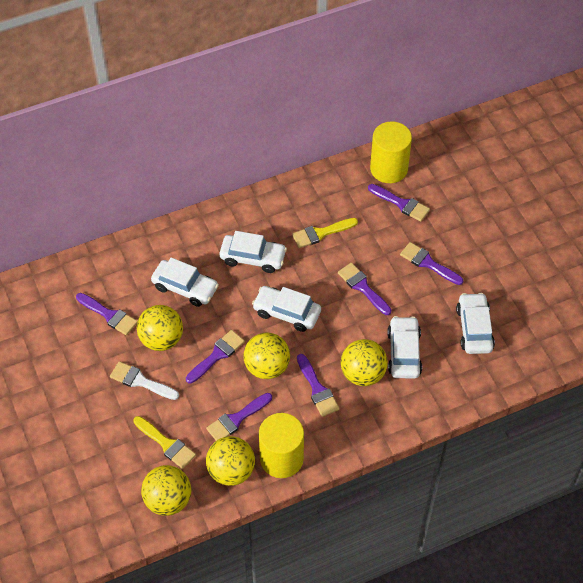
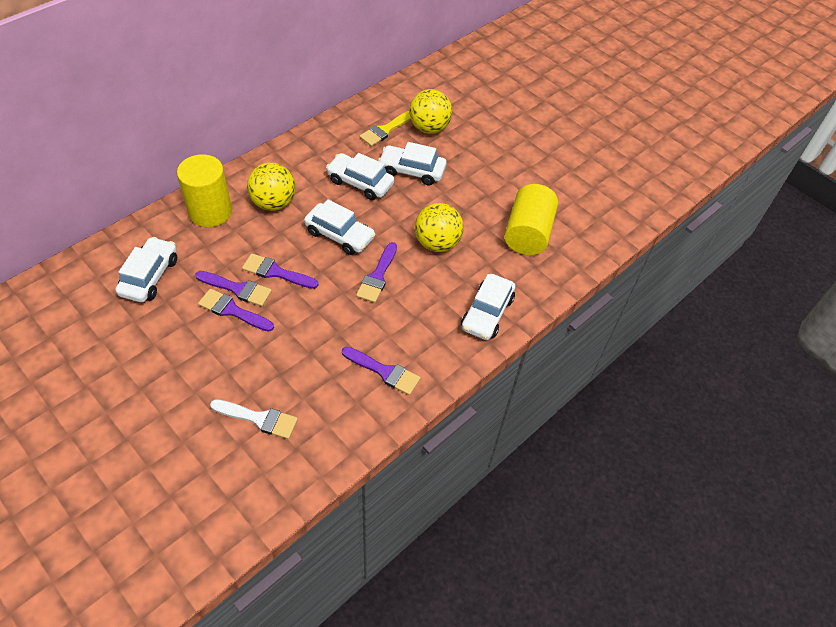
purple brush: [76,293,138,335] [186,330,245,384] [206,393,272,441] [297,354,340,417] [338,263,391,315] [368,184,430,222] [400,242,463,285] = 7 -> [195,271,272,306] [198,289,274,332] [242,253,318,289] [342,347,421,395] [356,242,397,303] = 5
yellow ball: [137,305,183,351] [141,465,191,516] [206,436,255,486] [243,332,290,379] [341,339,388,386] = 5 -> [247,163,295,211] [409,89,452,134] [415,203,464,252] = 3
yellow brush: [133,416,196,469] [292,218,358,248] = 2 -> [360,111,411,146] = 1

